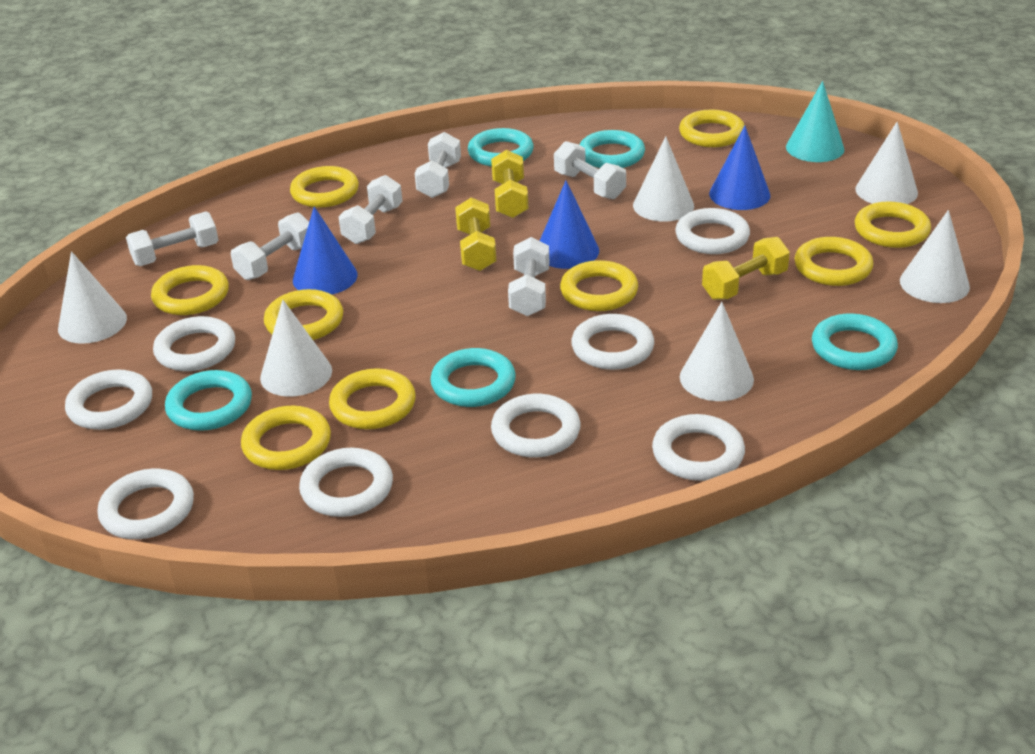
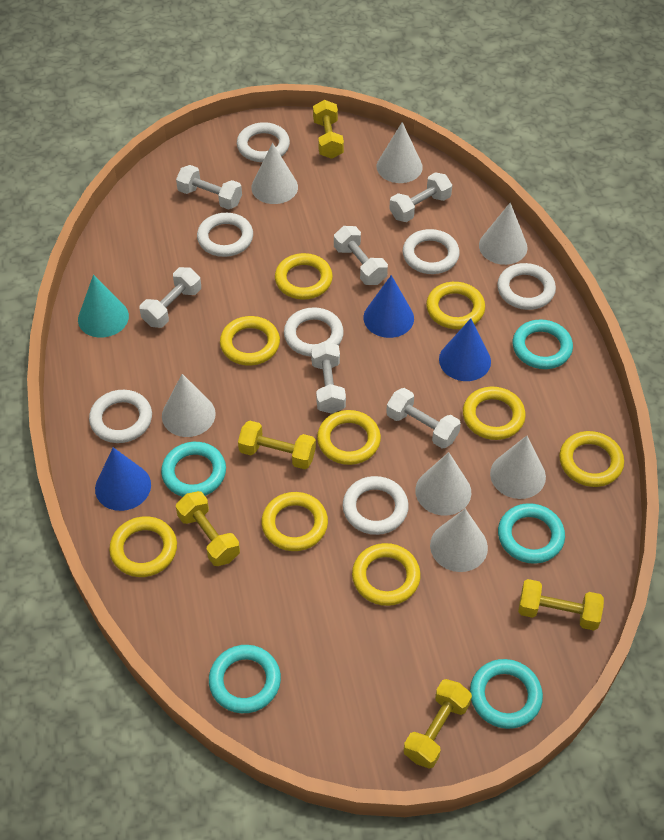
white cone: [58,251,127,344] [260,299,332,397] [633,136,694,222] [680,302,754,401] [856,122,918,204] [900,210,970,303] = 6 -> [162,374,216,437] [251,143,298,204] [377,122,423,183] [415,452,471,515] [430,509,488,572] [479,202,528,265] [490,436,546,499] = 7
white ring: [65,370,152,430] [97,469,194,539] [153,316,235,371] [299,448,393,517] [491,394,581,457] [571,314,654,370] [652,414,745,481] [675,208,750,254] = 8 -> [89,390,152,443] [197,213,253,257] [237,122,290,162] [284,307,344,356] [343,476,409,535] [403,229,460,274] [497,263,556,310] = 7
yellow dumbbell: [455,198,496,271] [491,150,528,218] [702,237,790,300] = 3 -> [176,491,240,566] [238,421,316,469] [313,100,344,159] [404,679,472,769] [518,579,604,631] = 5

